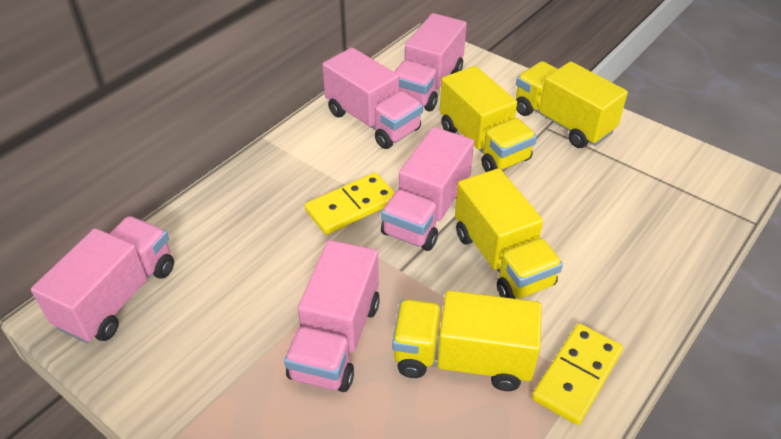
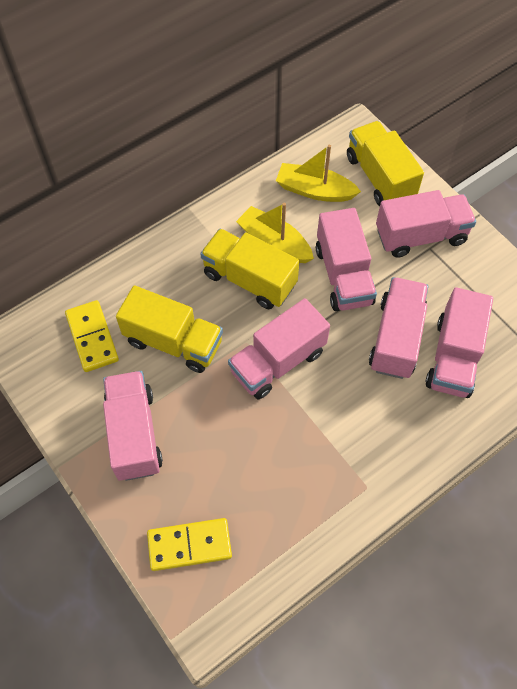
pink truck: [31,216,174,343] [284,240,380,392] [322,48,423,149] [381,127,474,251] [394,13,467,111] = 5 -> [103,371,163,481] [228,298,330,399] [316,208,377,311] [369,277,428,379] [376,190,476,258] [426,287,493,398] = 6
yellow boat: none = 0 -> [236,203,314,263] [276,145,361,202] = 2
yellow truck: [392,290,542,391] [440,66,537,172] [455,168,563,299] [516,61,628,148] = 4 -> [116,286,223,373] [200,229,299,309] [347,121,424,206] = 3

